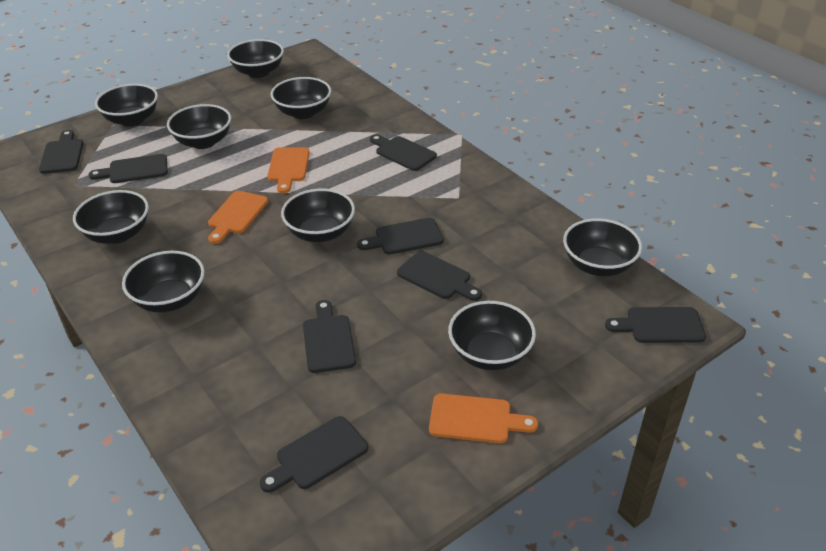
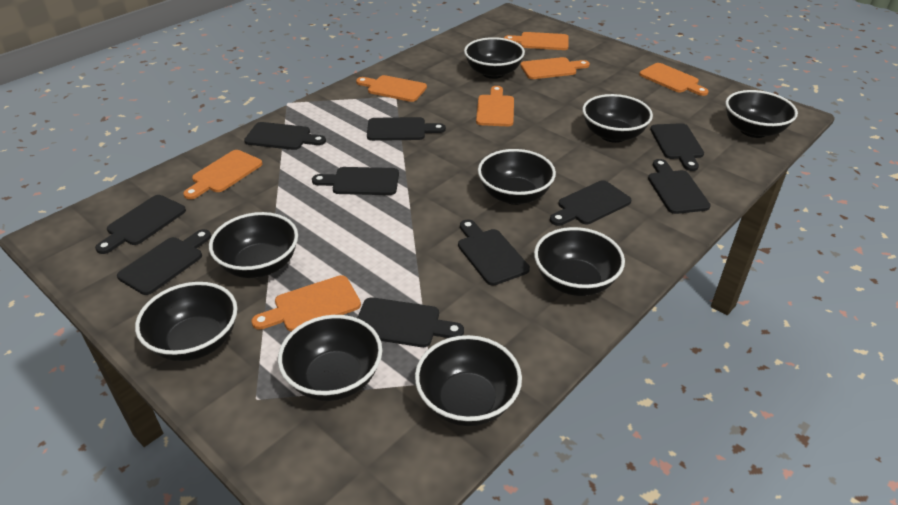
black cutting board: [39,130,83,174] [88,154,168,183] [260,416,368,493] [303,300,356,373] [357,218,444,254] [370,135,437,171] [397,251,482,301] [605,307,706,343] = 8 -> [95,195,186,254] [117,229,211,295] [244,122,326,150] [312,167,399,195] [357,297,464,347] [367,117,446,141] [458,219,530,286] [550,180,632,226] [648,159,711,214] [650,123,704,171] = 10
orange cutting board: [208,191,268,244] [267,147,310,193] [429,393,538,443] = 3 -> [183,150,262,199] [251,275,361,331] [356,75,427,102] [476,86,514,126] [504,32,569,50] [520,57,590,79] [639,63,709,96] = 7

